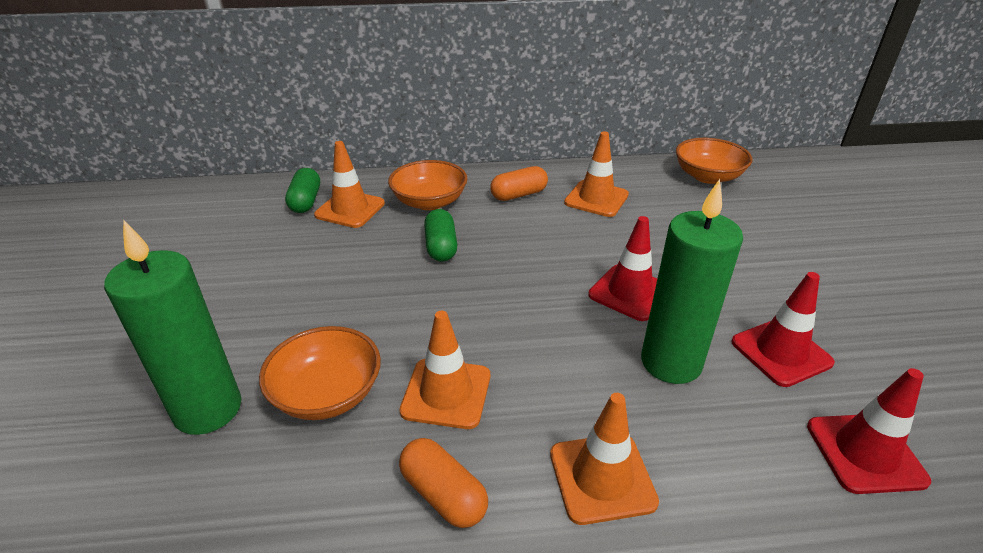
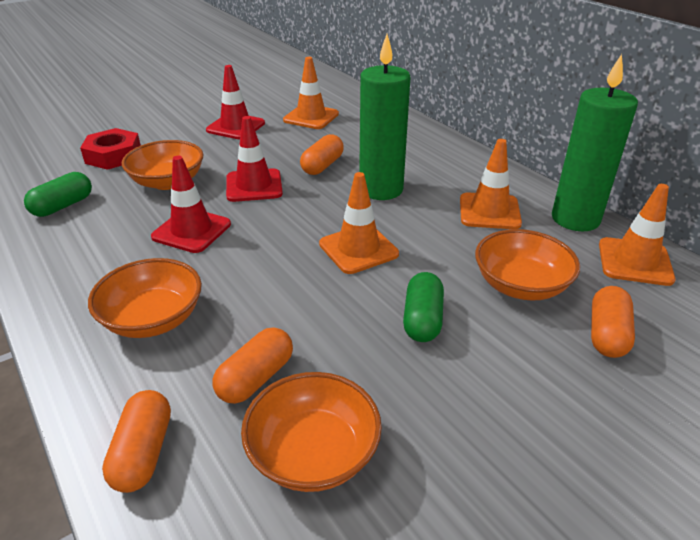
orange bowl: [259,326,381,420] [388,160,467,210] [676,138,752,184] = 3 -> [88,258,202,338] [122,140,203,190] [241,372,382,492] [475,229,580,300] = 4
orange capsule: [399,438,488,528] [490,166,548,201] = 2 -> [102,390,171,493] [213,328,293,404] [300,134,344,175] [591,286,635,358] = 4
red nut: none = 0 -> [80,128,141,170] = 1

